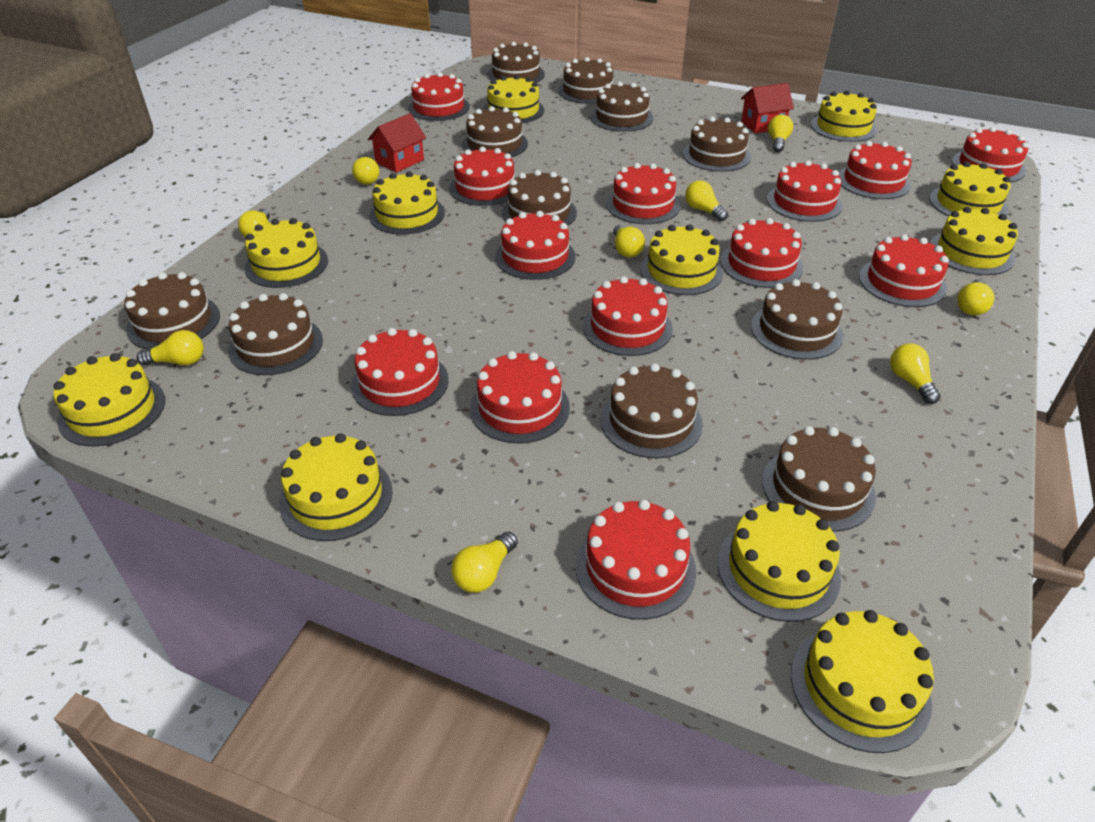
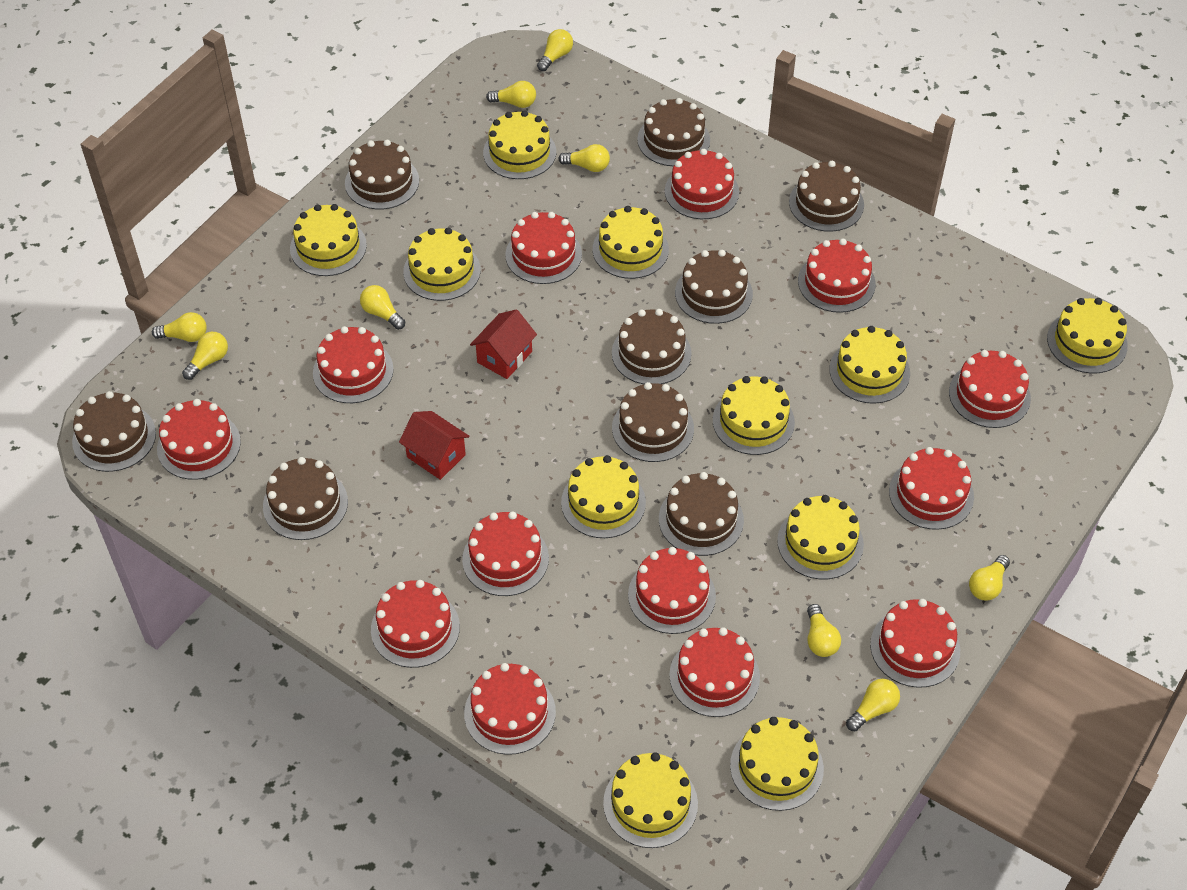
brown cake: [124,272,220,349] [228,293,323,375] [462,106,528,157] [488,42,545,83] [502,170,577,226] [558,57,613,104] [591,82,653,132] [600,363,703,458] [683,117,751,172] [751,279,843,360] [762,426,876,532] = 11 -> [72,391,156,472] [263,457,348,540] [345,140,419,209] [612,309,692,384] [612,382,694,462] [637,98,710,166] [659,472,744,556] [675,250,753,324] [789,161,864,232] = 9

